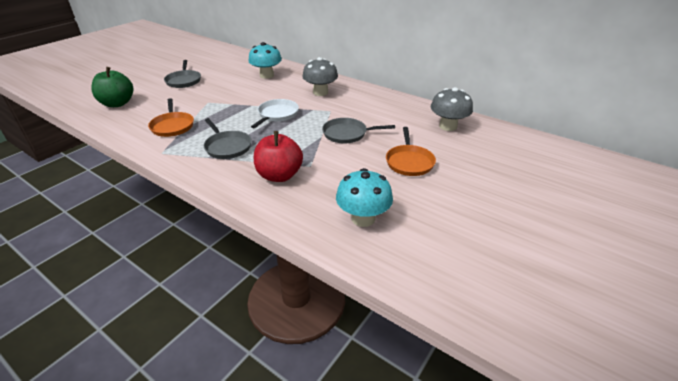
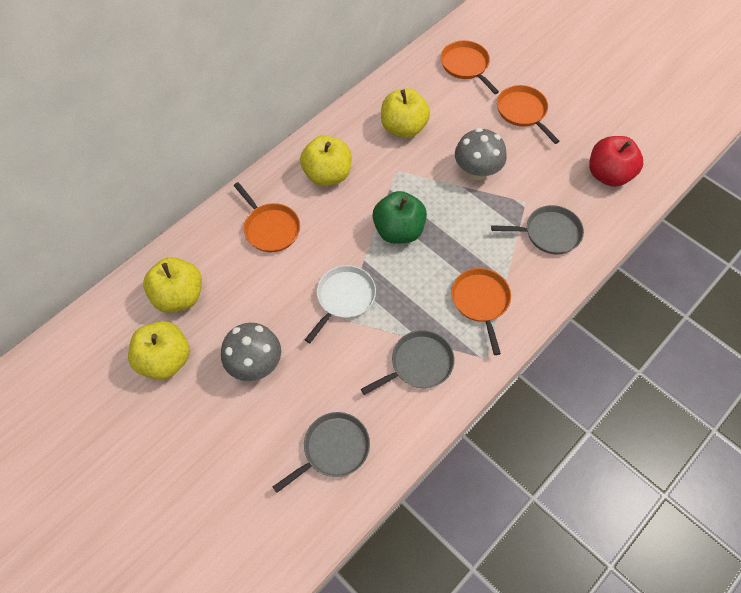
orange pan: [148,98,194,137] [386,127,436,176] = 2 -> [233,182,300,252] [441,40,499,94] [451,268,511,355] [497,85,559,144] = 4
turquoise mushroom: [248,42,282,79] [336,168,393,227] = 2 -> none = 0
yellow apple: none = 0 -> [128,321,190,380] [143,257,202,313] [300,135,352,186] [381,88,430,138] = 4

